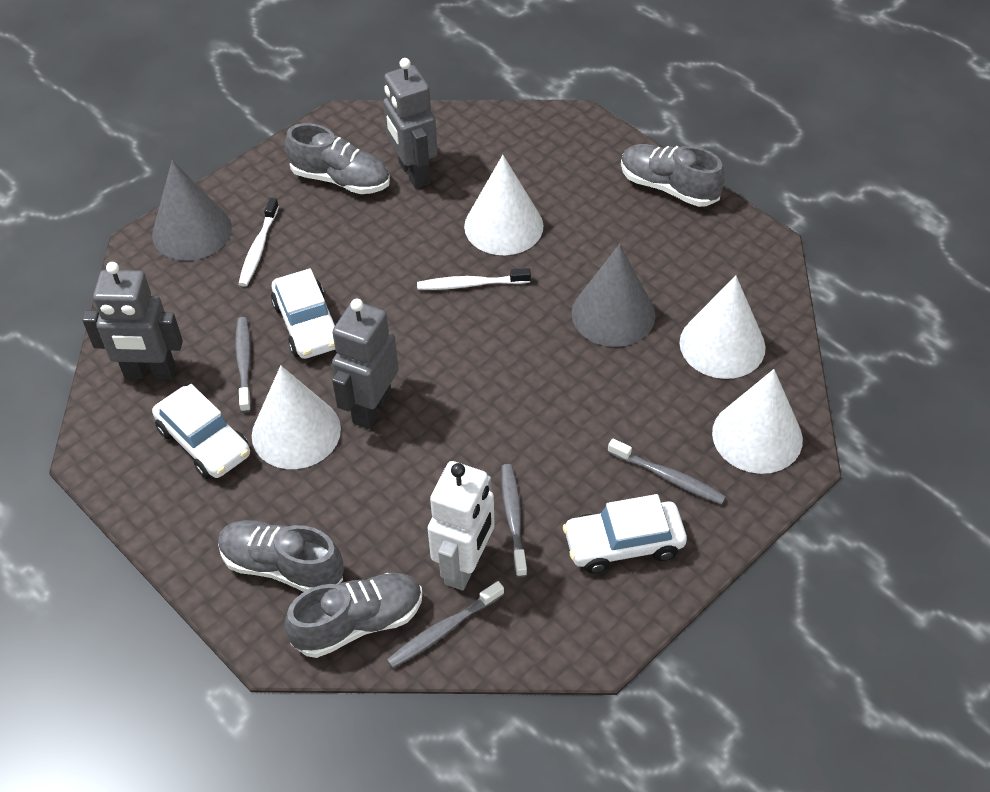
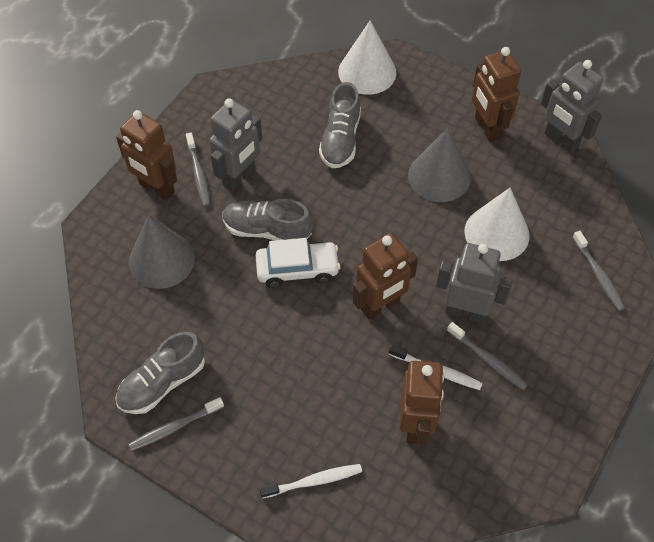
brown robot: none = 0 -> [116,110,177,201] [353,233,418,320] [400,359,444,445] [472,47,521,142] = 4
grey shoe: [218,520,344,592] [284,573,422,658] [285,123,390,194] [621,144,725,207] = 4 -> [115,332,205,414] [222,199,312,241] [319,82,361,169] = 3
white car: [152,384,250,479] [271,268,337,359] [563,494,687,574] = 3 -> [255,238,341,288] = 1
white cone: [252,365,341,469] [464,155,544,255] [680,275,766,379] [712,369,803,474] = 4 -> [338,21,396,95] [464,188,530,261] = 2
white robot: [428,461,495,590] = 1 -> none = 0

